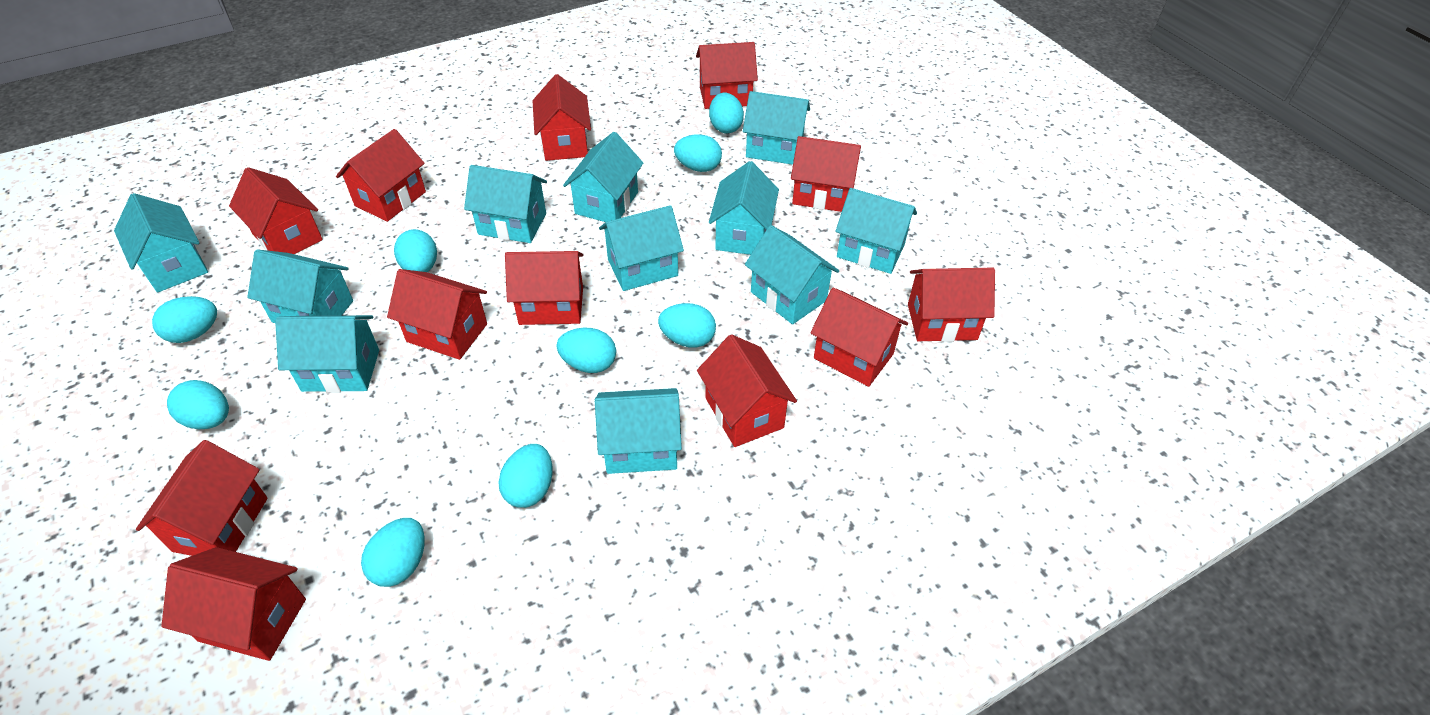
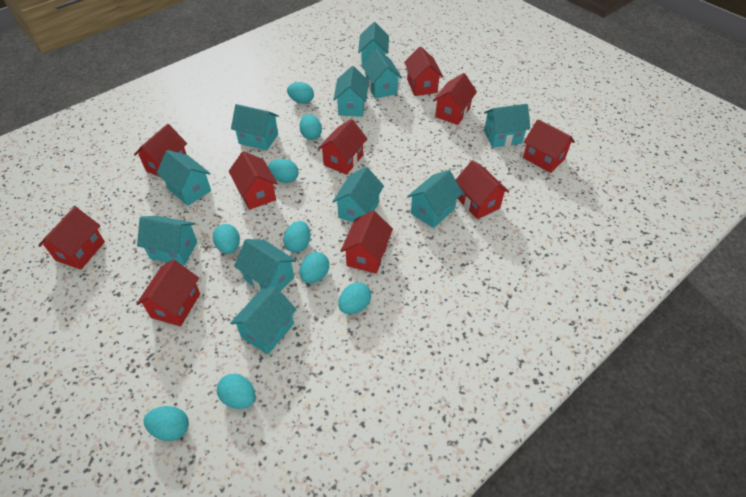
red house: [136,440,268,556] [161,547,306,661] [229,167,323,254] [336,129,426,222] [387,269,487,360] [505,251,584,325] [533,74,591,161] [696,42,758,109] [697,334,797,447] [791,136,861,212] [810,288,908,387] [908,268,995,342] = 12 -> [38,207,105,270] [134,124,187,177] [136,260,200,326] [229,151,278,210] [318,119,367,175] [341,210,393,274] [404,46,443,96] [433,73,477,125] [456,160,509,219] [523,120,575,173] = 10

